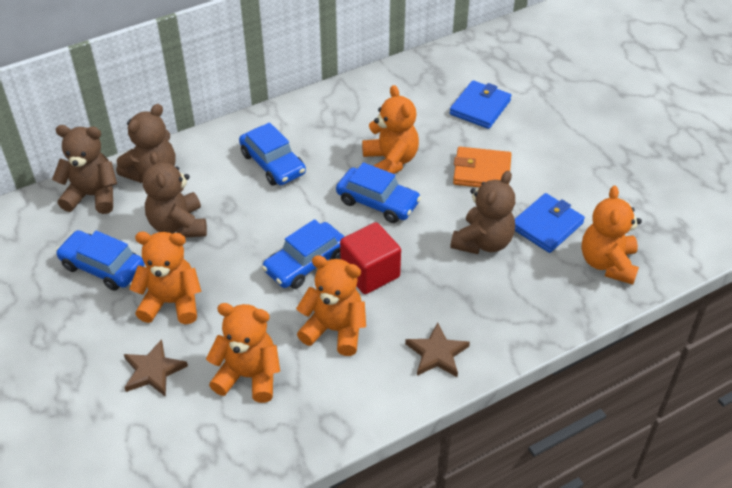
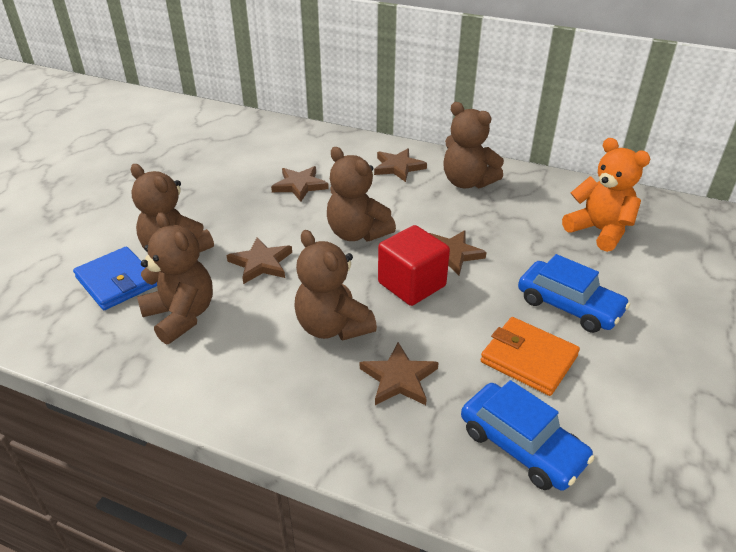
blue car: [56,230,145,291] [239,122,306,186] [262,219,345,289] [336,162,421,223] = 4 -> [461,380,594,491] [518,254,630,333] = 2
blue wallet: [450,80,511,129] [515,193,585,253] = 2 -> [73,246,157,310] = 1
brown star: [124,339,188,397] [405,322,470,377] = 2 -> [226,237,292,284] [271,166,329,202] [360,342,439,405] [374,149,427,182] [429,230,487,275] = 5
brown teddy bear: [52,125,117,214] [116,104,175,183] [143,152,207,238] [450,171,515,254] = 4 -> [131,164,214,253] [137,212,213,344] [294,230,377,341] [327,147,396,242] [443,102,504,189] = 5
orange teddy bear: [130,232,202,324] [206,303,280,403] [296,255,366,356] [362,85,419,174] [581,186,642,284] = 5 -> [562,138,650,252] = 1

